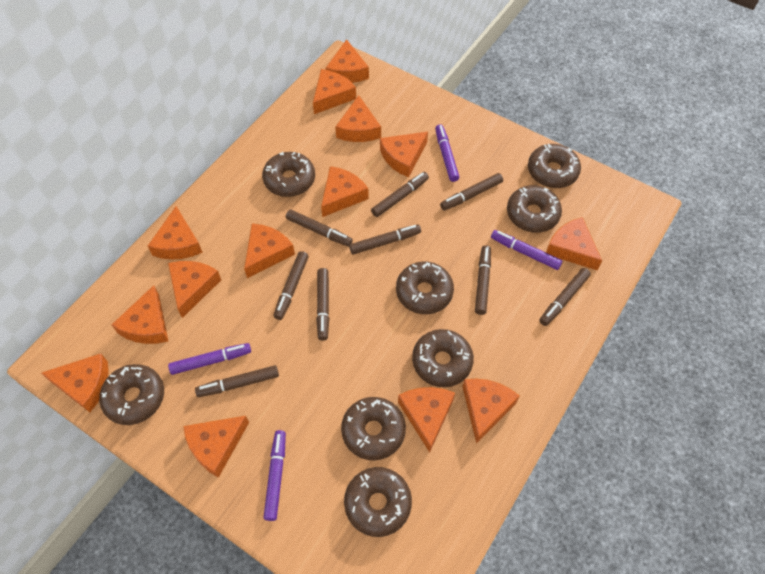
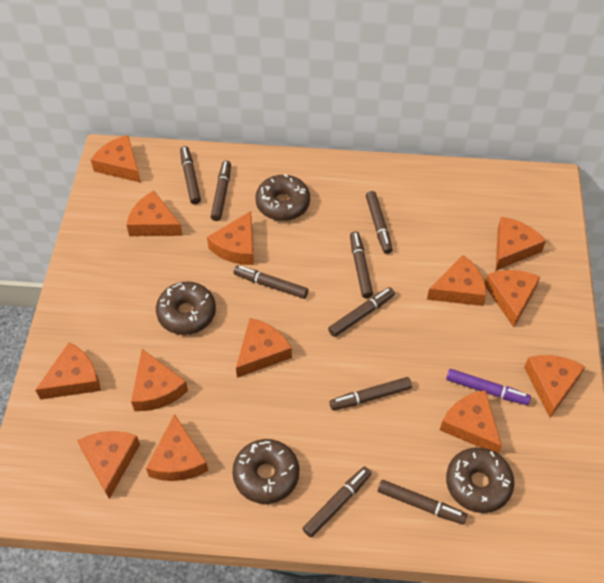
brown donut: [99,364,164,425] [262,152,315,197] [341,397,406,460] [344,467,412,537] [396,262,454,314] [412,329,474,387] [507,185,562,233] [528,144,581,188] = 8 -> [156,281,216,335] [232,439,299,504] [255,174,310,221] [446,447,514,513] = 4
orange cheese: [42,354,109,412] [112,285,168,344] [148,206,203,260] [168,261,221,318] [183,416,249,478] [244,224,295,278] [313,69,356,114] [321,166,369,217] [325,39,369,83] [335,95,381,142] [380,131,428,177] [398,387,455,453] [462,379,520,444] [546,217,602,271] = 14 -> [35,342,101,400] [77,431,140,499] [91,135,141,183] [126,191,183,236] [131,349,188,411] [146,414,208,481] [207,211,254,265] [236,318,292,378] [427,255,486,306] [440,390,502,454] [485,270,540,327] [496,217,546,270] [524,355,585,418] = 13
purple marker: [168,343,251,375] [263,430,286,521] [435,124,459,182] [491,230,562,270] = 4 -> [446,369,531,405] = 1

